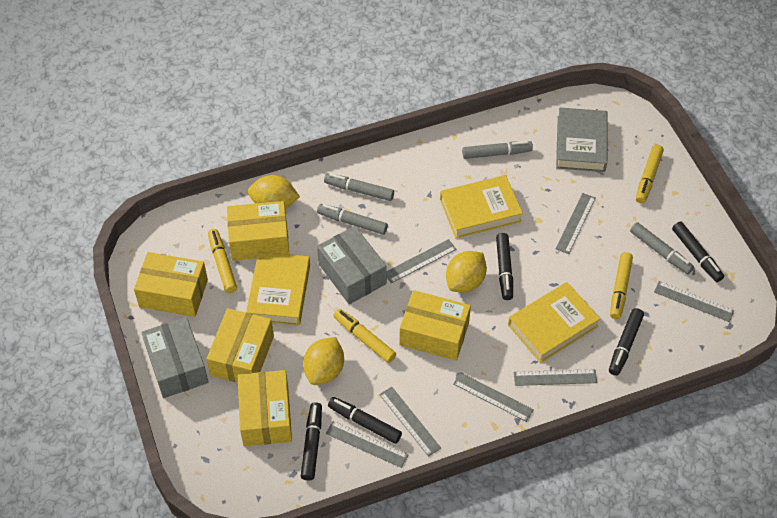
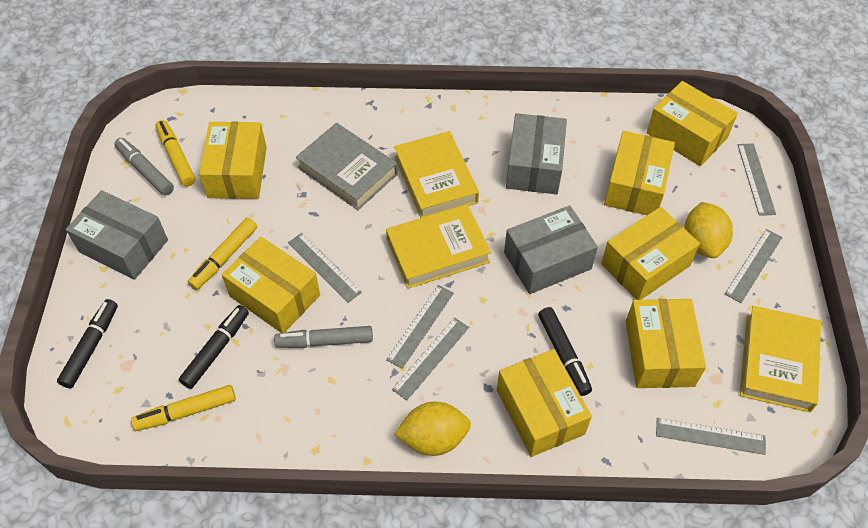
black marker: [301,402,322,481] [328,397,402,444] [496,233,513,300] [609,308,644,376] [672,222,724,282] = 5 -> [57,299,118,388] [179,305,249,389] [538,307,592,396] = 3
grey box: [141,317,209,398] [317,226,387,304] = 2 -> [66,190,168,280] [504,205,598,294] [506,113,567,194] = 3
grey marker: [317,204,388,235] [324,173,394,201] [462,141,533,159] [630,222,694,274] = 4 -> [114,138,174,196] [274,326,373,348] = 2
grey ruler: [326,421,408,468] [379,387,441,457] [387,239,457,283] [453,372,534,422] [514,369,597,386] [556,193,595,254] [654,281,734,322] = 7 -> [288,233,362,303] [386,285,454,369] [392,317,469,401] [656,418,766,455] [725,229,783,303] [738,143,776,216] = 6
yellow box: [134,252,208,317] [206,308,274,383] [227,201,289,261] [238,370,292,446] [399,290,471,361] = 5 -> [199,122,267,199] [222,237,320,333] [497,349,592,457] [601,207,700,300] [604,131,675,215] [626,299,706,388] [646,81,738,166] = 7
yellow lemon: [248,175,300,209] [303,337,344,385] [446,251,487,292] = 3 -> [395,402,471,456] [684,202,733,258] = 2
yellow marker: [208,229,237,293] [334,309,396,363] [610,252,633,319] [636,145,664,204] = 4 -> [131,385,236,431] [156,120,196,186] [188,218,257,290] = 3

